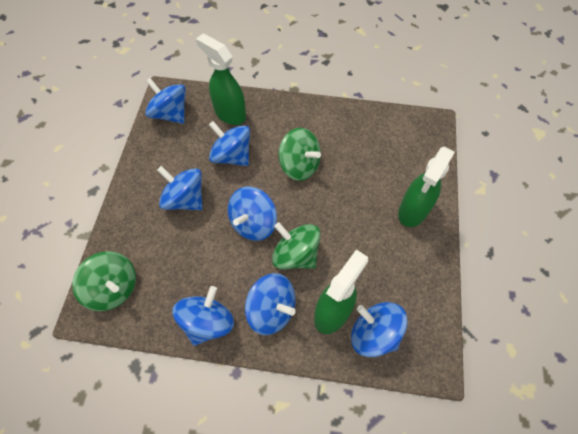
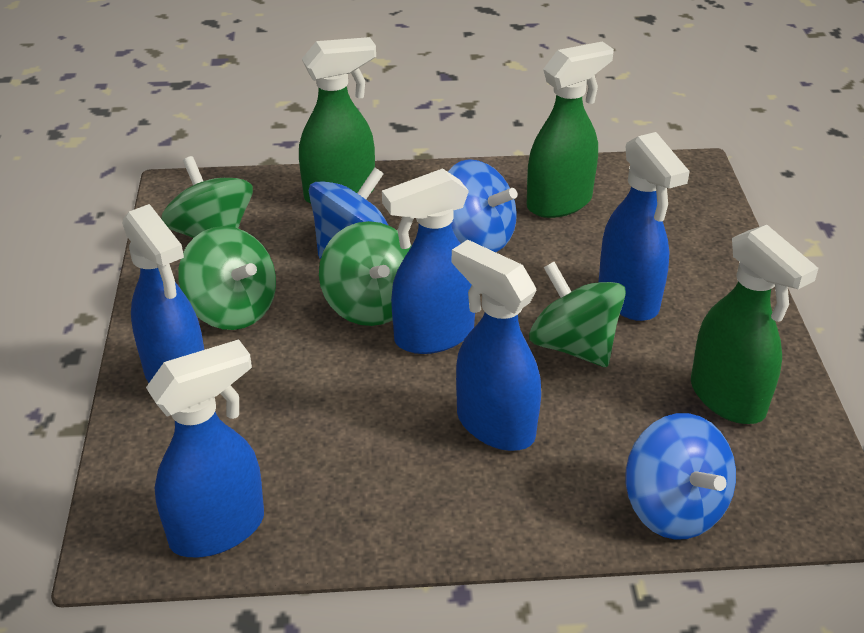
blue spinning top: [145,78,186,124] [157,166,203,210] [173,286,234,346] [209,121,250,166] [228,186,277,241] [245,273,296,335] [351,302,408,357] = 7 -> [309,168,389,259] [448,159,518,252] [625,413,736,540] = 3
blue spray bottle: none = 0 -> [122,204,204,383] [146,339,264,557] [382,168,475,354] [452,240,541,451] [598,132,690,321] = 5
green spinning top: [72,251,136,311] [272,222,320,269] [279,128,321,181] = 3 -> [161,156,253,238] [178,226,276,330] [319,221,412,326] [529,262,626,367] = 4

